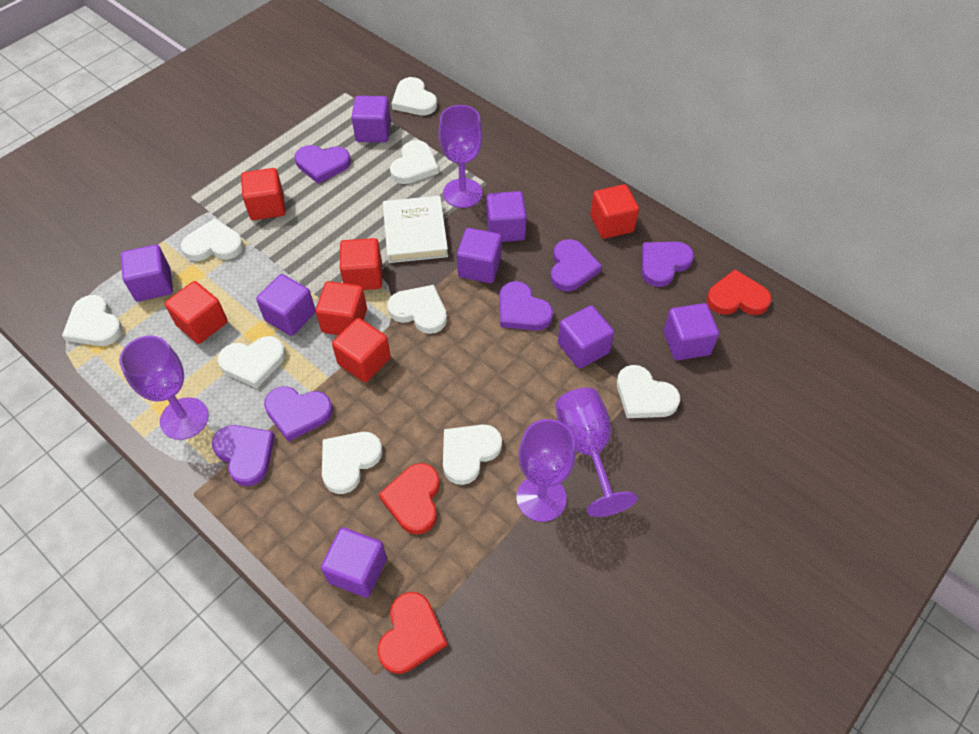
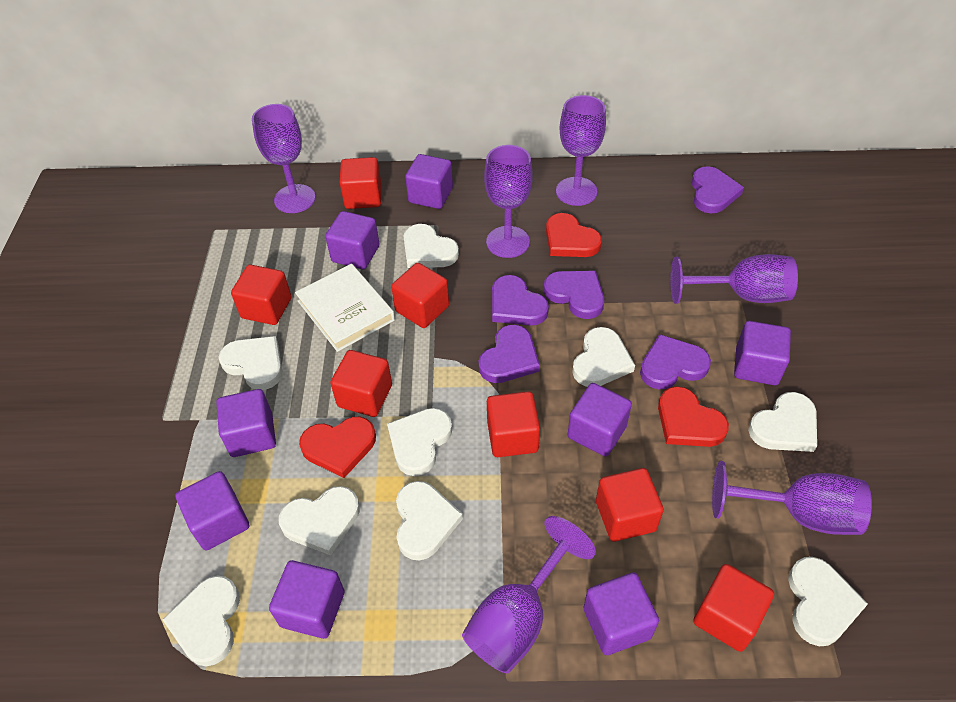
purple goblet: [119,336,209,440] [439,105,482,208] [516,419,576,522] [555,388,637,517] = 4 -> [252,104,316,213] [462,516,596,673] [484,145,533,258] [556,95,606,206] [670,254,798,304] [712,461,872,535] = 6
purple heart: [212,425,275,486] [264,386,333,442] [295,145,351,184] [499,281,553,331] [550,239,602,292] [642,242,694,287] = 6 -> [478,325,540,383] [492,275,549,326] [544,271,604,319] [640,334,711,389] [691,166,744,214] = 5
red cube: [165,281,228,344] [241,168,286,220] [316,281,367,335] [332,318,391,382] [340,238,382,290] [590,184,639,239] = 6 -> [231,265,291,325] [330,350,392,417] [339,157,381,209] [391,263,449,328] [487,391,540,457] [596,468,664,542] [693,564,774,652] = 7

